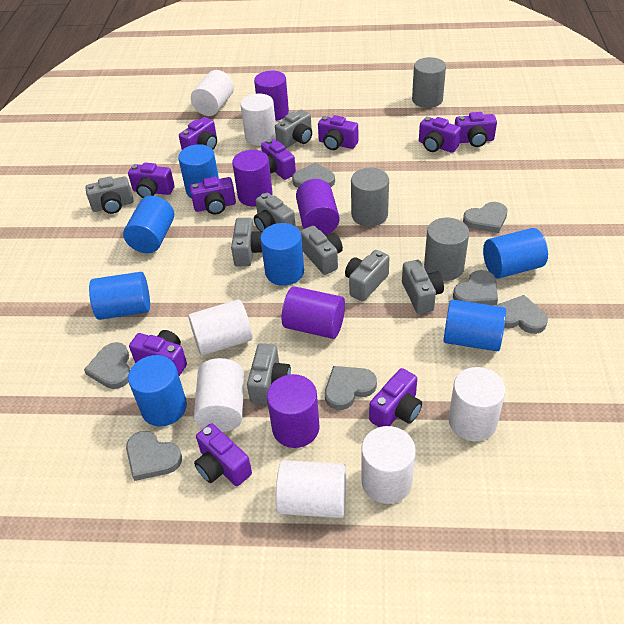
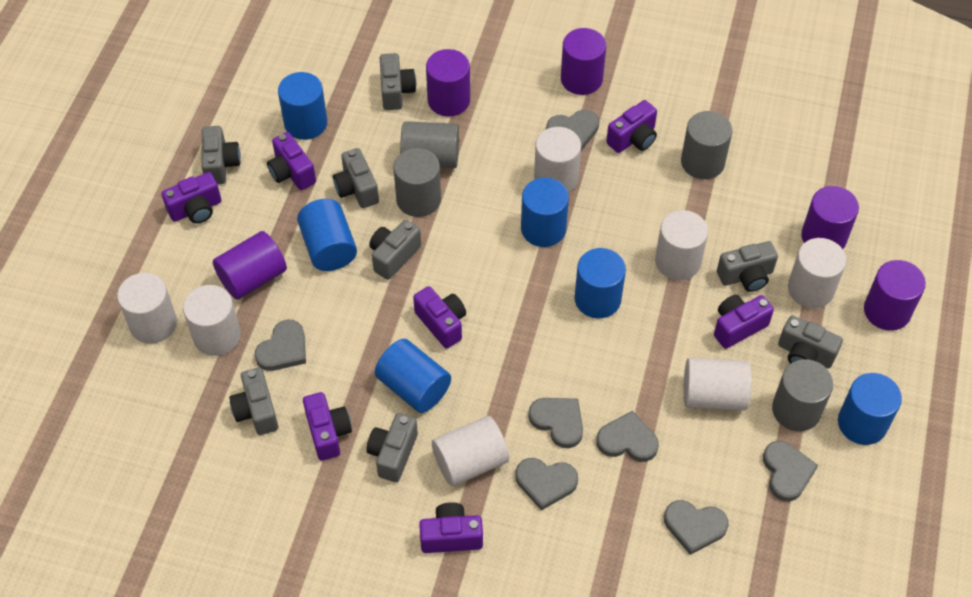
blue cylinder: [89,272,150,320] [123,196,174,253] [128,355,187,426] [178,144,219,198] [260,223,304,286] [444,300,506,351] [483,228,548,279] = 7 -> [278,72,327,140] [297,199,357,271] [375,339,451,413] [521,178,569,247] [574,248,626,318] [838,373,902,445] = 6
grey cylinder: [351,168,389,227] [412,57,446,108] [424,218,469,281] = 3 -> [393,148,441,217] [400,121,459,168] [681,111,733,179] [772,359,833,431] = 4
purple camera: [128,163,175,198] [129,330,187,376] [179,117,217,150] [190,177,236,214] [194,423,252,486] [261,139,296,180] [318,115,358,150] [369,368,422,427] [419,117,461,153] [455,112,497,147] = 10 -> [161,172,221,224] [267,132,316,190] [303,392,352,461] [413,286,466,349] [419,502,483,553] [606,100,657,153] [714,295,774,349] = 7

